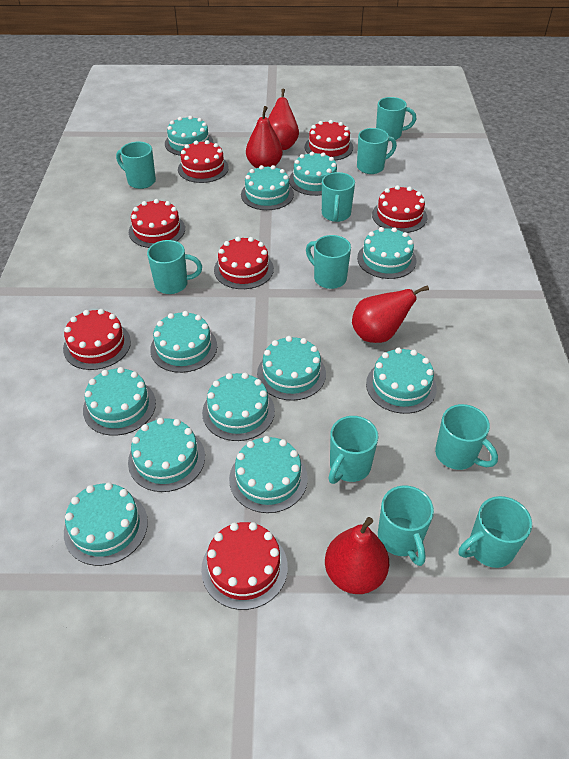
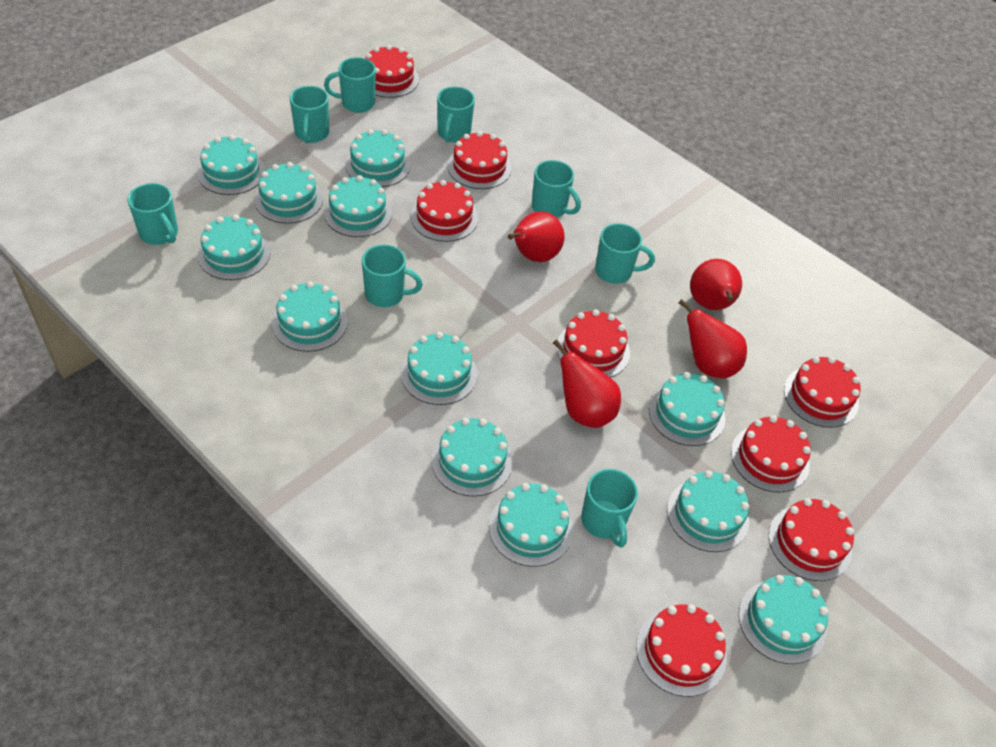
red cake: [63,309,131,370] [129,199,185,248] [178,140,229,183] [201,522,288,610] [214,237,274,289] [305,120,353,160] [372,185,427,233] = 7 -> [365,45,419,98] [411,180,478,242] [448,131,511,189] [556,309,630,378] [636,604,727,697] [731,415,811,492] [769,498,854,581] [784,357,861,428] = 8
turquoise mug: [116,142,156,189] [147,240,202,294] [306,235,351,289] [322,172,355,222] [329,416,378,484] [357,128,397,174] [376,97,416,140] [378,485,434,566] [435,404,498,470] [459,496,532,568] = 10 -> [127,183,178,245] [290,86,329,143] [324,57,376,113] [362,244,423,307] [437,86,475,142] [532,160,581,218] [581,469,638,548] [595,223,655,284] = 8

